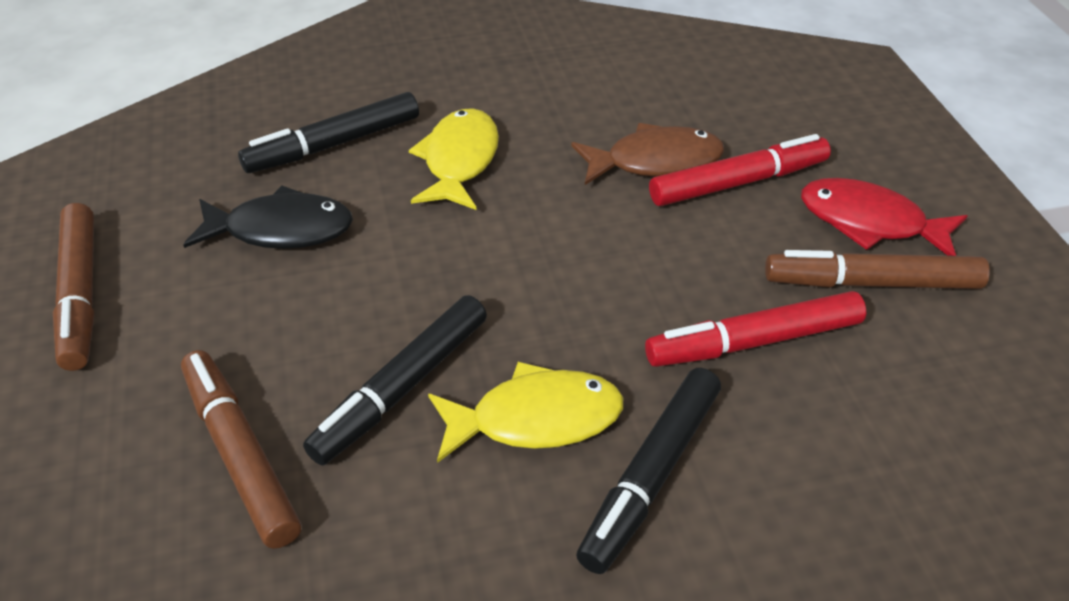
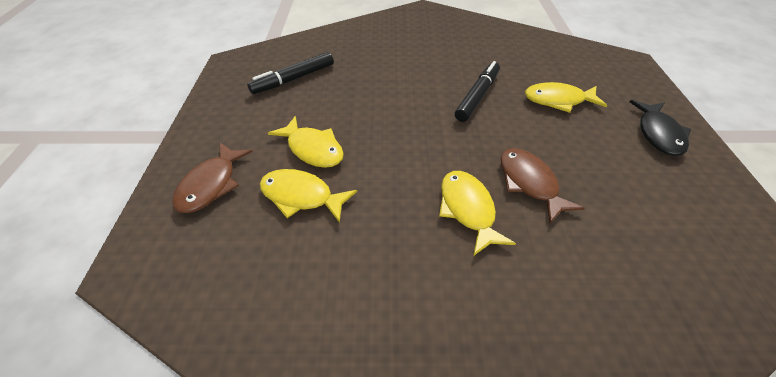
black marker: [238,92,419,173] [303,295,487,465] [576,368,721,574] = 3 -> [247,52,334,94] [455,61,500,122] = 2
brown fish: [571,123,724,185] = 1 -> [172,143,253,213] [500,148,584,223] = 2
brown marker: [53,203,95,371] [181,350,301,549] [765,250,990,289] = 3 -> none = 0
red fish: [801,178,967,256] = 1 -> none = 0
red marker: [645,291,866,367] [649,134,831,206] = 2 -> none = 0
yellow fish: [409,108,499,210] [428,362,623,463] = 2 -> [260,169,357,223] [268,116,344,168] [439,171,516,256] [525,82,607,113] = 4

